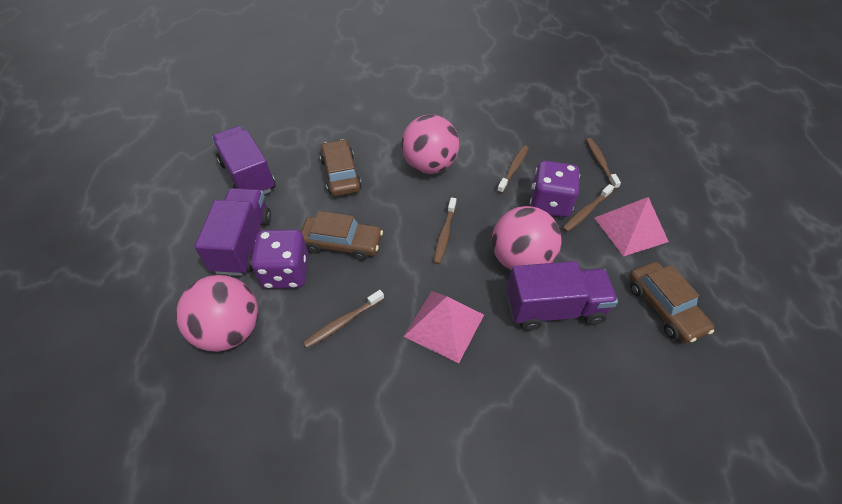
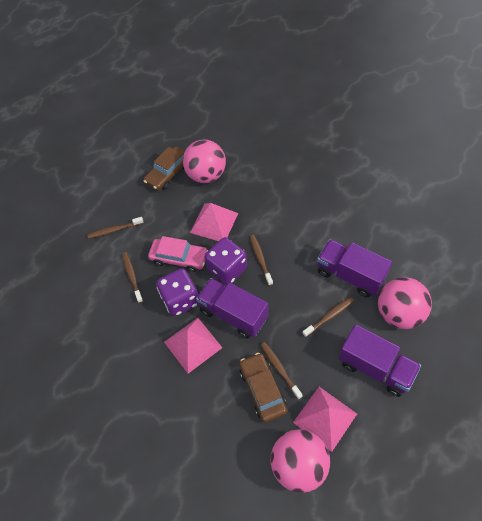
brown car: [301,211,383,261] [320,139,362,196] [629,262,714,344] = 3 -> [144,147,185,191] [239,353,287,422] = 2
pink car: none = 0 -> [148,236,208,272] = 1
pink pyramid: [404,291,484,363] [595,197,669,257] = 2 -> [164,318,222,374] [190,203,238,241] [293,387,357,452] = 3

